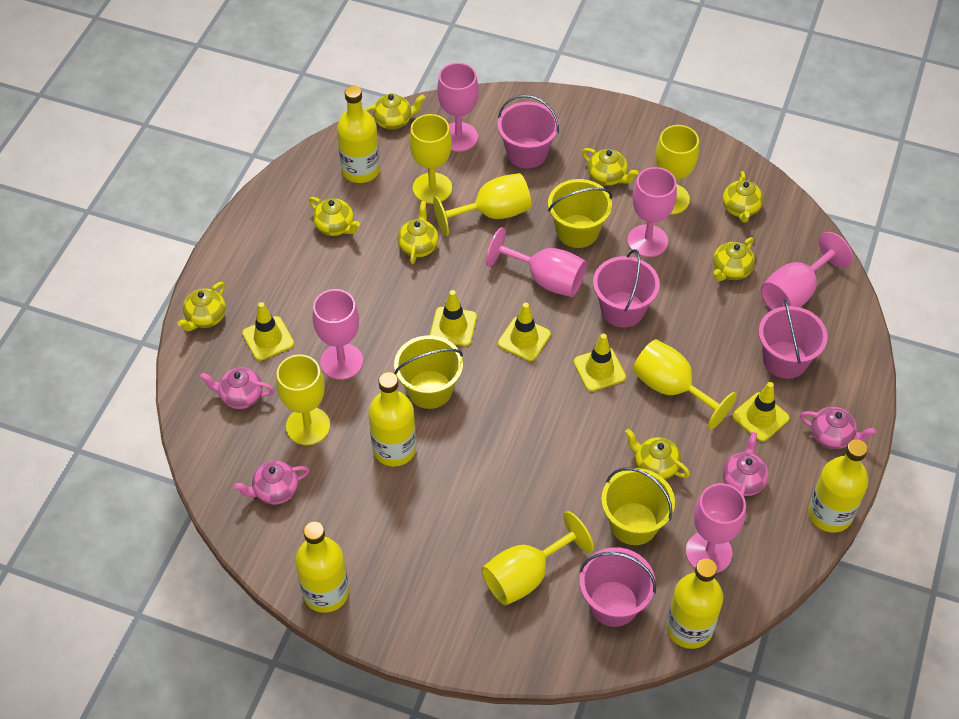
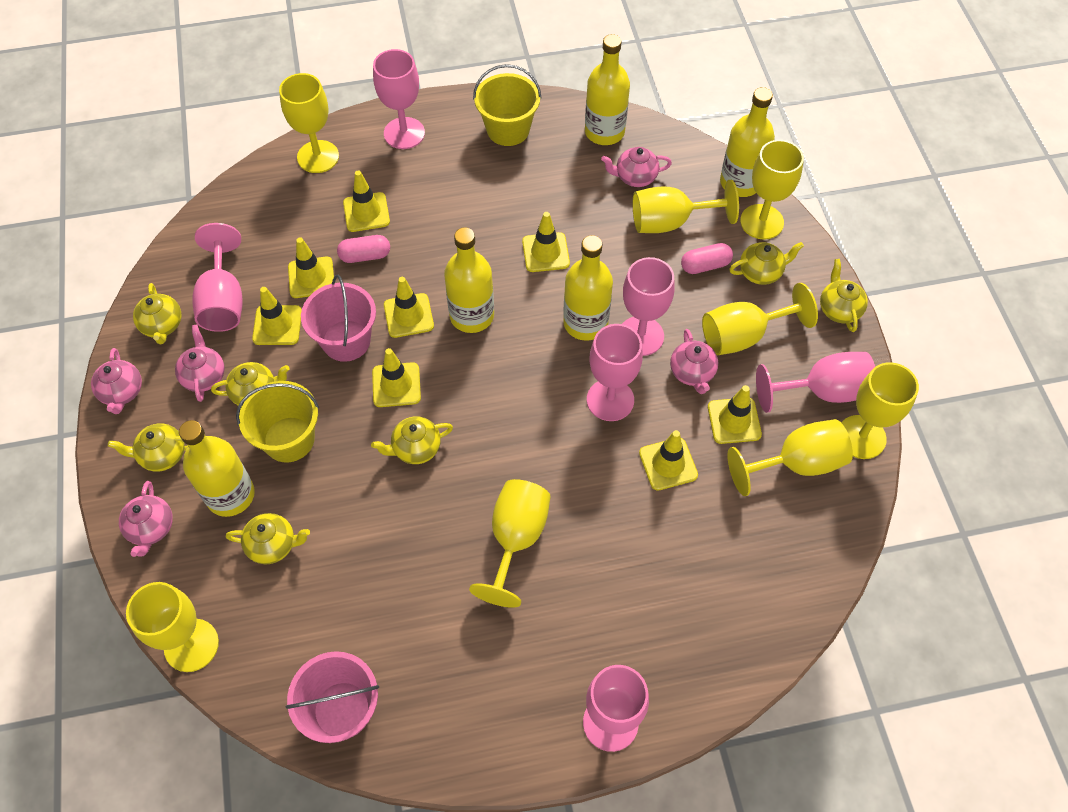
pink bucket: [497,95,559,169] [579,547,656,627] [593,249,660,327] [759,300,828,379] = 4 -> [285,651,379,743] [301,275,376,362] = 2
pink capsule: none = 0 -> [337,235,390,263] [681,243,733,274] = 2
pink teapot: [200,368,274,409] [234,461,310,505] [722,432,769,496] [800,407,876,449] = 4 -> [91,348,142,414] [119,481,173,557] [175,325,225,402] [601,147,672,187] [670,329,718,394] = 5
yellow bucket: [394,335,463,409] [548,179,612,248] [601,467,675,545] = 3 -> [236,381,319,463] [473,64,541,146] = 2
yellow goblet: [276,354,330,445] [409,114,452,204] [433,173,531,236] [482,511,594,606] [633,339,737,430] [656,125,699,215] = 6 -> [126,582,219,672] [279,73,339,173] [469,479,551,608] [633,179,739,233] [702,283,818,355] [727,419,853,496] [740,140,804,240] [841,362,919,459] = 8
yellow teapot: [178,282,226,331] [309,197,360,236] [364,94,425,130] [397,201,439,264] [582,148,639,186] [625,429,690,480] [713,237,755,281] [723,171,763,223] = 8 -> [108,423,188,472] [133,283,181,345] [211,362,290,406] [226,513,310,564] [371,416,453,464] [729,242,804,285] [820,259,868,332] = 7
yellow traffic cone: [242,302,294,361] [430,290,477,346] [498,303,551,361] [574,334,626,392] [732,382,789,442] = 5 -> [252,287,302,345] [288,237,334,298] [343,170,390,232] [372,348,421,407] [384,277,434,338] [522,212,570,272] [639,430,698,491] [708,385,762,444] = 8

